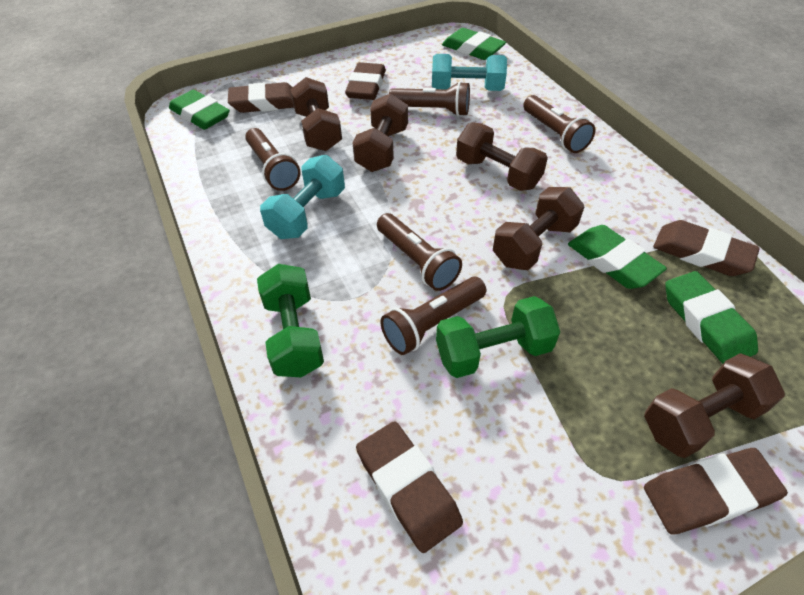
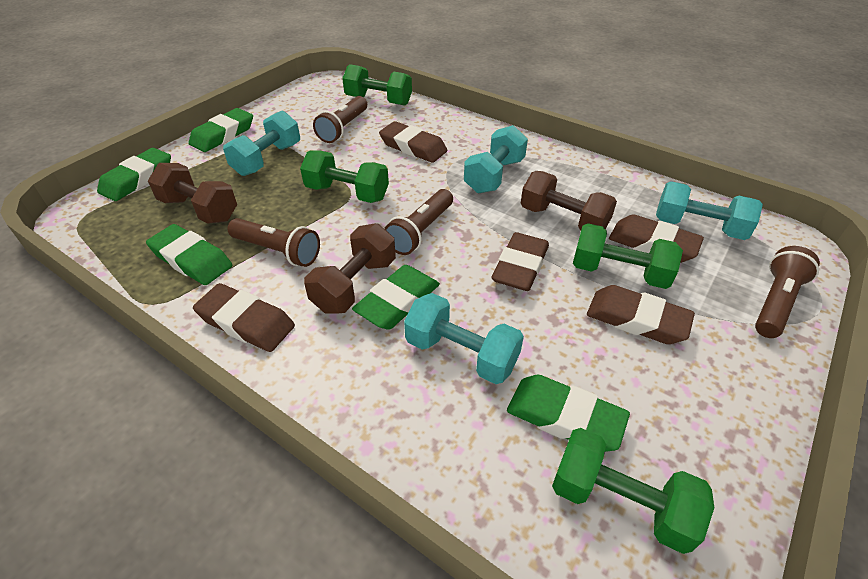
brown dumbbell: [290,77,342,151] [352,93,408,172] [456,122,548,191] [493,187,584,270] [644,353,785,458] = 5 -> [148,163,237,224] [304,223,396,313] [521,171,617,230] = 3
brown flashlight: [245,128,301,191] [377,213,462,291] [380,277,487,355] [389,81,470,116] [523,95,596,153] = 5 -> [227,218,320,267] [313,96,367,143] [384,189,453,255] [755,246,820,338] = 4
green dumbbell: [257,264,324,377] [436,296,560,378] = 2 -> [300,150,389,203] [342,64,412,106] [552,428,714,554] [573,223,683,289] = 4
green eraser: [169,90,230,130] [442,28,506,60] [568,225,667,289] [665,271,758,364] = 4 -> [97,148,171,201] [146,224,232,285] [188,108,253,152] [352,265,440,330] [507,375,630,452] = 5
turquoise dumbbell: [260,155,345,239] [432,54,507,91] = 2 -> [223,111,300,176] [404,293,524,384] [464,125,528,193] [656,181,763,240] = 4

